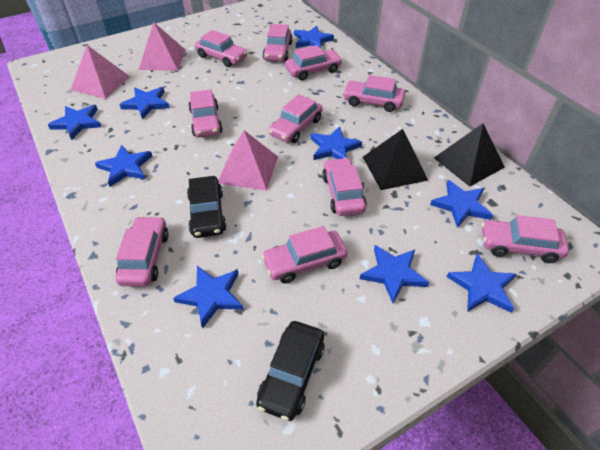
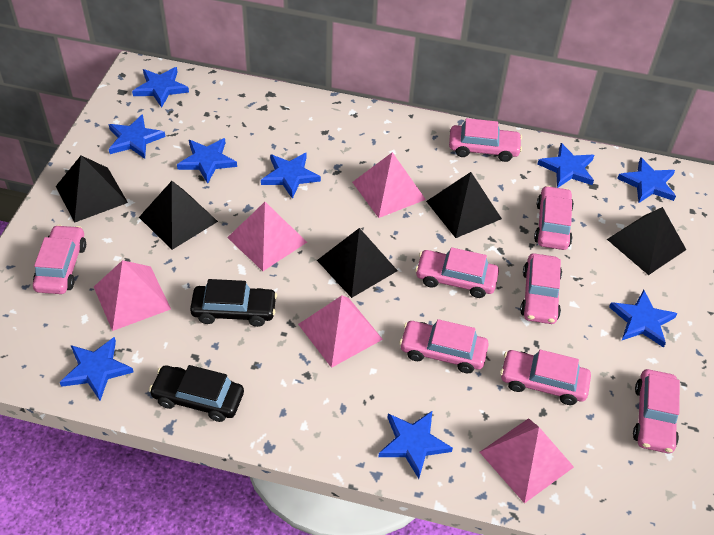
black pyramid: [363,129,428,190] [434,123,505,187] = 2 -> [56,155,128,223] [139,181,218,250] [317,228,398,298] [426,172,502,238] [607,207,686,275] = 5
pink car: [115,216,169,287] [188,89,223,137] [195,30,248,67] [261,226,348,283] [263,24,293,61] [269,94,322,143] [285,45,343,80] [322,158,367,216] [343,75,405,112] [482,215,569,263] = 10 -> [33,225,86,294] [399,319,489,373] [415,247,499,298] [449,118,522,162] [500,350,591,405] [520,253,562,324] [534,186,574,250] [633,369,680,453] = 8
pink pyramid: [71,45,130,99] [139,22,186,71] [218,130,278,191] = 3 -> [94,260,171,331] [227,202,307,271] [298,295,383,368] [352,152,426,218] [480,418,574,504] = 5

